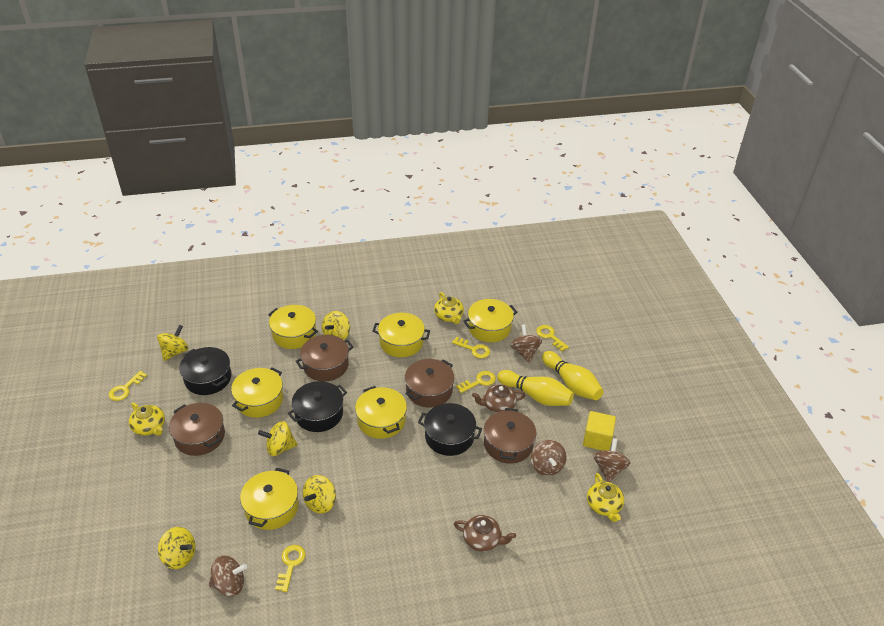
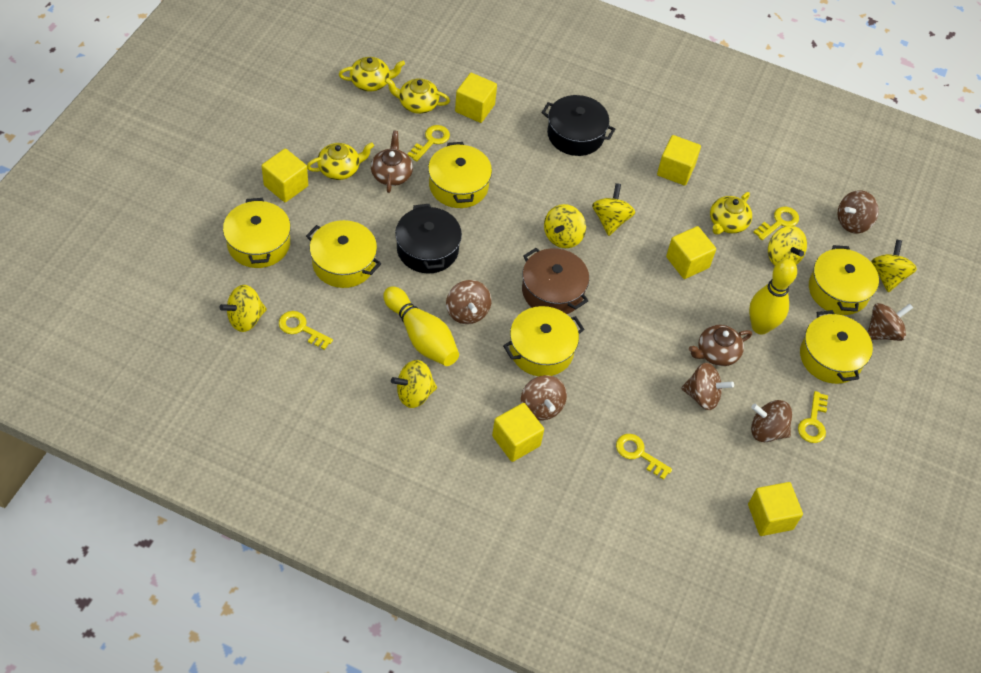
black pot: [179,347,232,395] [288,381,347,432] [418,403,482,456] = 3 -> [395,204,462,274] [542,95,615,156] = 2
brown pot: [169,403,225,456] [295,335,353,381] [405,359,454,407] [484,408,536,464] = 4 -> [522,248,589,314] = 1
brown spinning top: [209,556,247,596] [510,324,542,363] [531,440,567,476] [593,438,630,482] = 4 -> [446,280,491,324] [521,375,567,421] [681,363,734,410] [751,400,792,442] [837,190,879,233] [868,303,913,341] = 6
yellow cube: [583,411,616,451] = 1 -> [262,149,308,202] [455,73,497,123] [492,403,544,462] [657,135,701,186] [666,226,716,279] [748,482,803,536] = 6
yellow spinning top: [157,325,188,361] [158,527,195,569] [258,421,297,456] [303,475,336,514] [322,311,350,340] = 5 -> [219,285,267,332] [391,360,437,408] [544,204,586,248] [592,183,635,236] [768,226,807,265] [871,240,917,292] = 6
yellow teapot: [129,402,165,436] [434,292,464,324] [587,473,624,522] = 3 -> [307,142,374,180] [339,57,405,91] [385,78,450,114] [710,192,752,235] = 4

